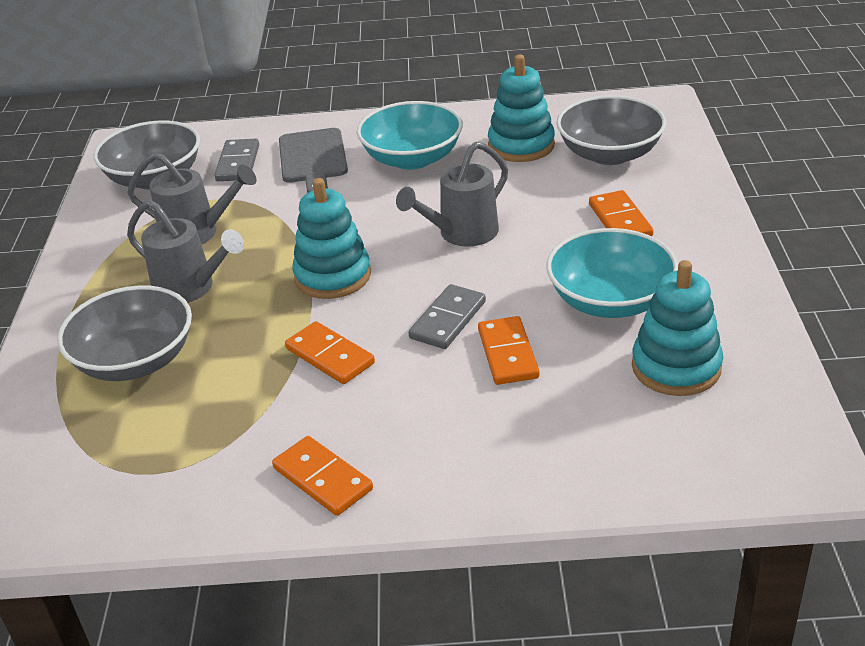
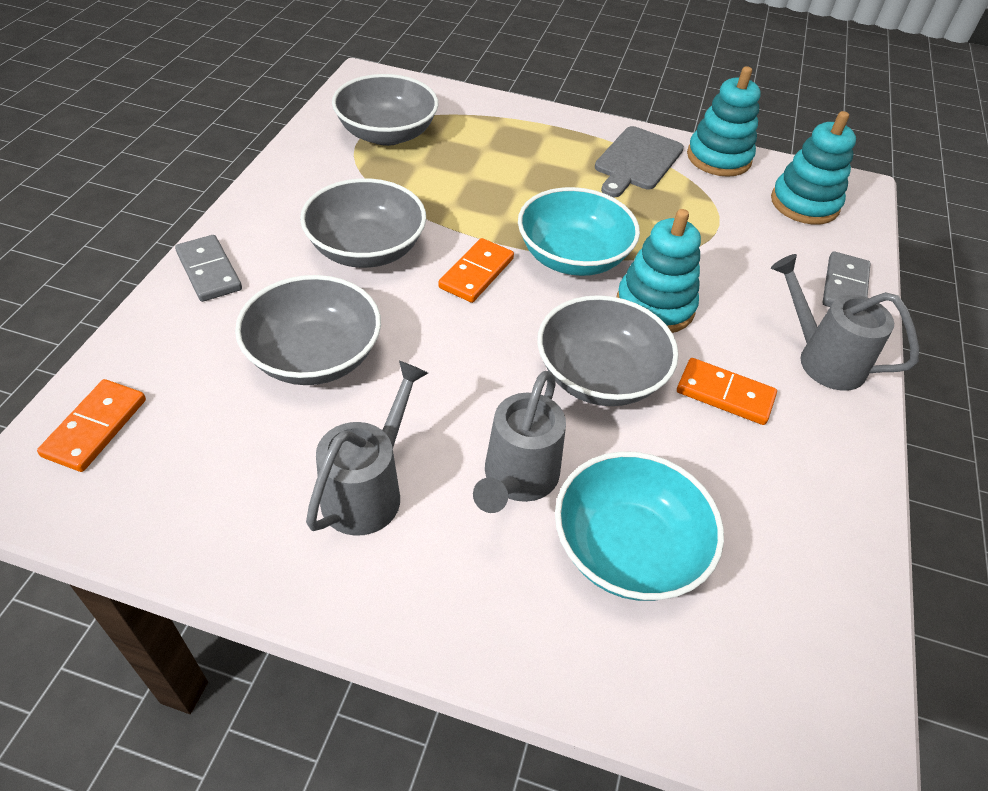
grey bowl: [57,286,192,381] [93,120,200,189] [557,95,666,165] = 3 -> [235,275,381,385] [300,178,426,268] [332,74,438,146] [537,295,679,406] = 4
orange domino: [272,436,373,516] [285,321,375,384] [478,316,539,385] [589,190,654,236] = 4 -> [37,379,146,472] [438,238,514,303] [677,358,777,425] = 3

